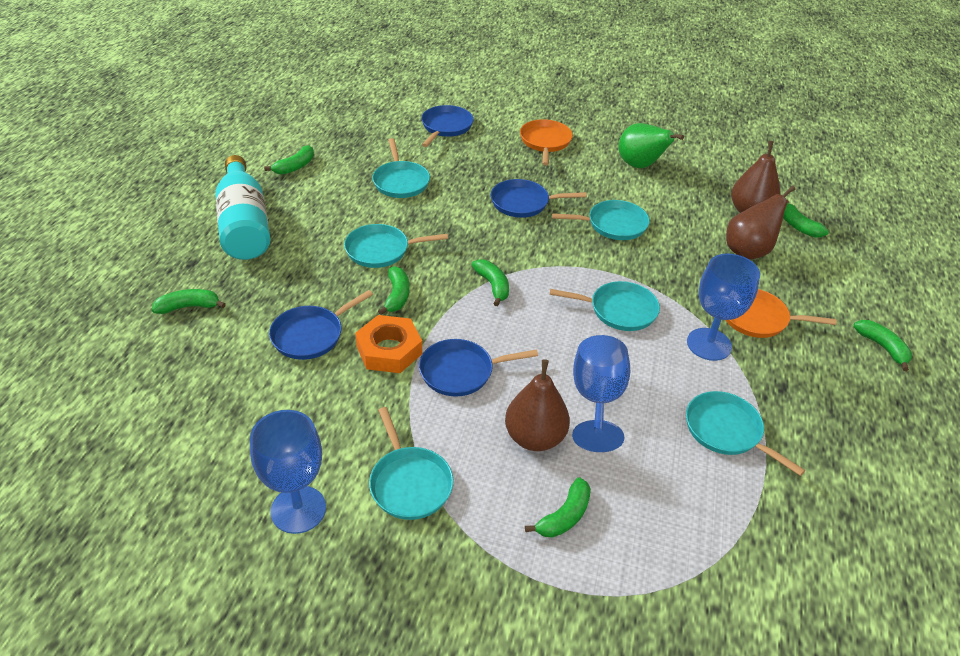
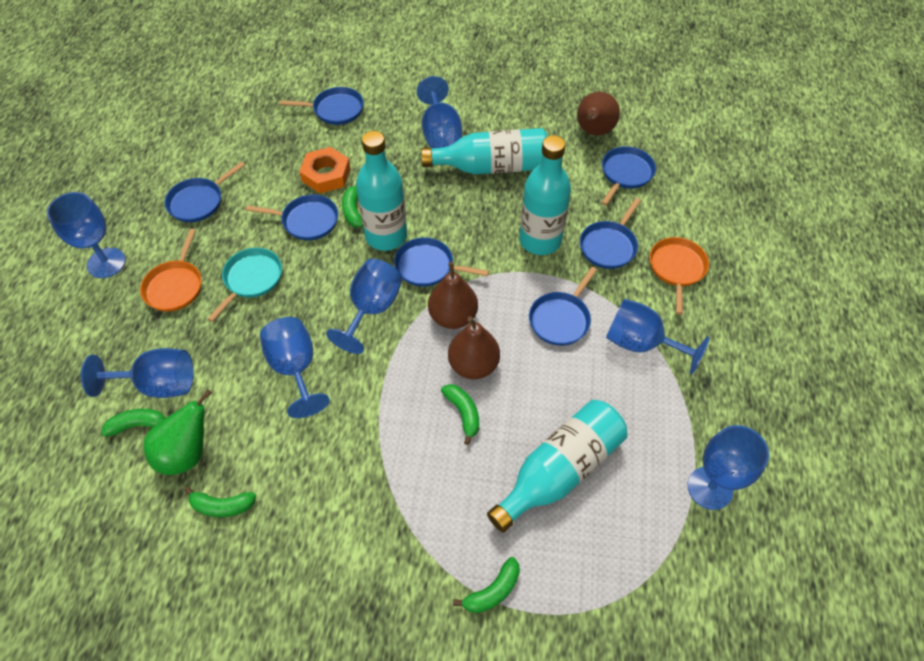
blue goblet: [250,410,326,534] [572,335,630,452] [687,253,760,361] = 3 -> [47,192,126,278] [81,348,193,398] [260,317,330,418] [326,259,402,354] [417,76,462,149] [606,299,710,375] [687,425,769,510] = 7
blue pan: [269,290,373,360] [419,339,538,397] [421,105,474,147] [491,179,587,218] = 4 -> [165,162,245,222] [246,195,338,240] [280,87,364,125] [394,237,489,287] [529,267,597,346] [580,198,641,269] [601,146,656,205] = 7
green banana: [152,289,226,314] [264,145,314,175] [378,266,409,315] [472,259,509,306] [525,477,591,538] [783,200,829,238] [853,320,912,371] = 7 -> [101,409,165,437] [184,487,256,517] [342,186,363,227] [441,384,479,445] [453,557,520,613] = 5
turquoise bottle: [215,155,270,260] = 1 -> [356,131,407,251] [421,128,548,175] [487,400,627,533] [519,135,571,255] = 4
turquoise pan: [344,224,448,268] [369,407,454,520] [372,138,430,198] [550,281,660,331] [552,200,650,240] [686,391,805,476] = 6 -> [208,248,282,322] = 1

